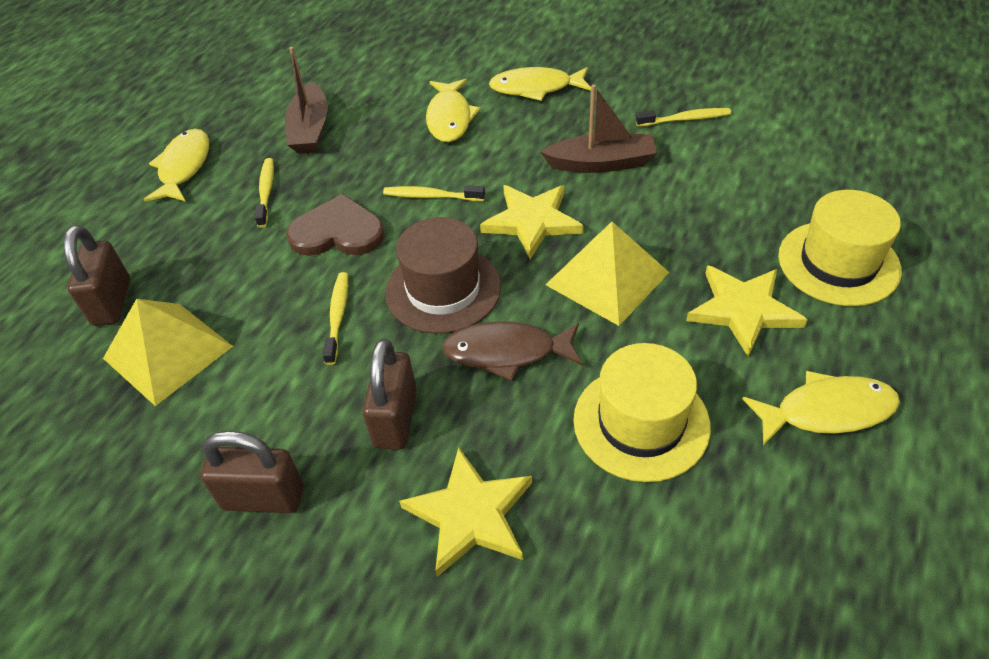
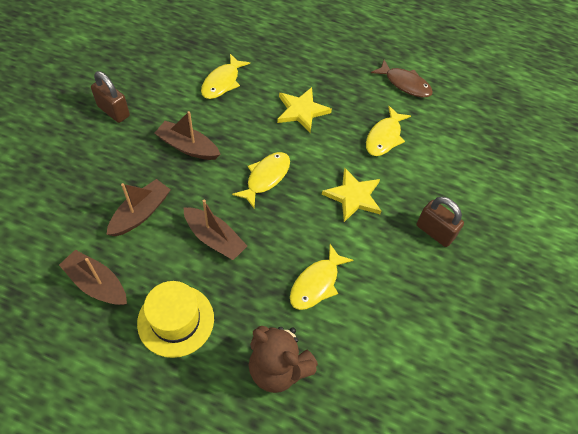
brown boat: [285,47,328,154] [540,85,657,173] = 2 -> [59,250,127,305] [106,179,171,236] [155,111,221,160] [184,200,247,260] = 4
brown hat: [385,217,501,334] = 1 -> none = 0
brown heart: [286,194,385,256] = 1 -> none = 0
brown padlock: [63,225,130,326] [200,431,304,513] [363,339,417,450] = 3 -> [91,71,130,123] [417,197,464,247] = 2
brown teddy bear: none = 0 -> [249,326,318,393] = 1
yellow hat: [573,343,711,482] [778,190,902,306] = 2 -> [137,281,214,358] = 1
yellow pyramid: [103,299,233,406] [545,222,669,326] = 2 -> none = 0
yellow star: [399,447,532,577] [480,185,584,259] [686,265,808,357] = 3 -> [277,87,332,133] [322,168,381,222] = 2
yellow toothbrush: [255,158,274,228] [323,272,348,365] [383,185,485,201] [636,108,731,127] = 4 -> none = 0

